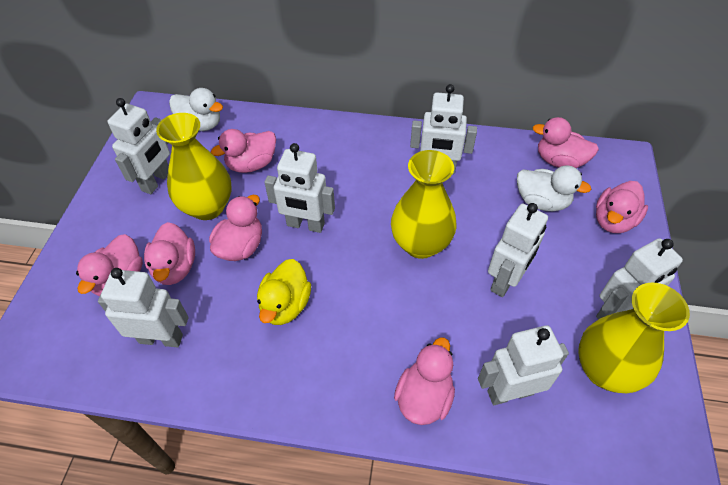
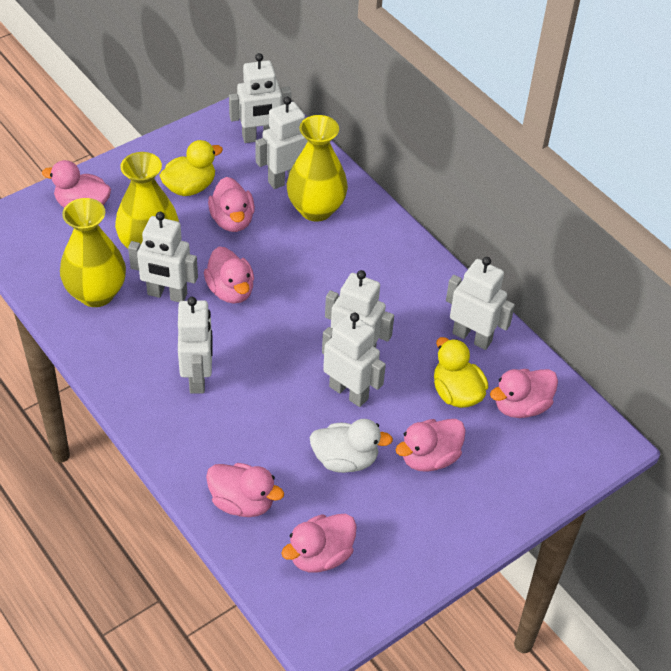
white duck: [169,88,223,131] [517,166,591,211] = 2 -> [309,419,393,473] = 1
yellow duck: [257,259,311,325] = 1 -> [159,140,223,196] [434,337,489,408] = 2

